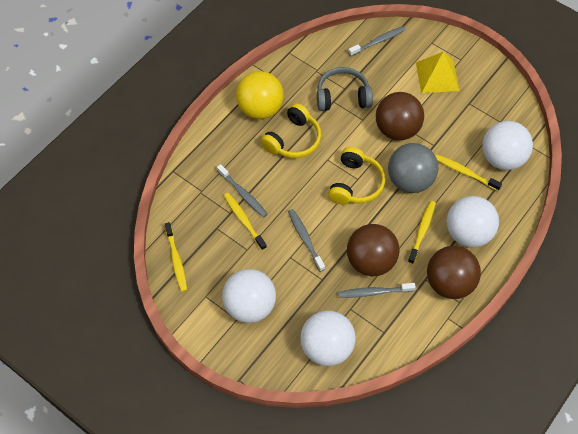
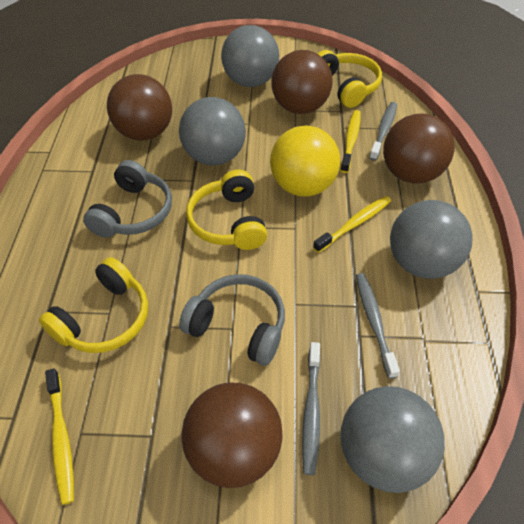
brown ball: [347,224,399,276] [376,92,424,140] [427,246,481,299] = 3 -> [107,74,172,141] [181,383,283,488] [272,50,333,114] [383,114,454,184] = 4
grey ball: [388,143,438,193] = 1 -> [179,97,246,165] [221,25,279,87] [341,386,445,493] [390,200,473,279] = 4
grey headphones: [317,67,373,111] = 1 -> [83,160,172,238] [179,274,285,366] = 2
grey toothbrush: [217,164,268,217] [288,209,325,272] [338,283,416,298] [348,26,406,56] = 4 -> [302,342,320,475] [356,273,400,379] [369,102,397,161] = 3
white ball: [222,269,276,323] [300,311,356,366] [447,196,499,248] [482,121,533,170] = 4 -> none = 0
yellow headphones: [261,103,321,158] [328,147,386,205] = 2 -> [39,257,148,353] [186,170,267,250] [317,50,382,108] = 3
yellow pyramid: [416,52,460,93] = 1 -> none = 0
yellow toothbrush: [165,222,187,292] [224,193,267,250] [408,201,436,264] [436,155,502,191] = 4 -> [45,368,74,505] [313,196,391,253] [340,110,361,173] = 3

